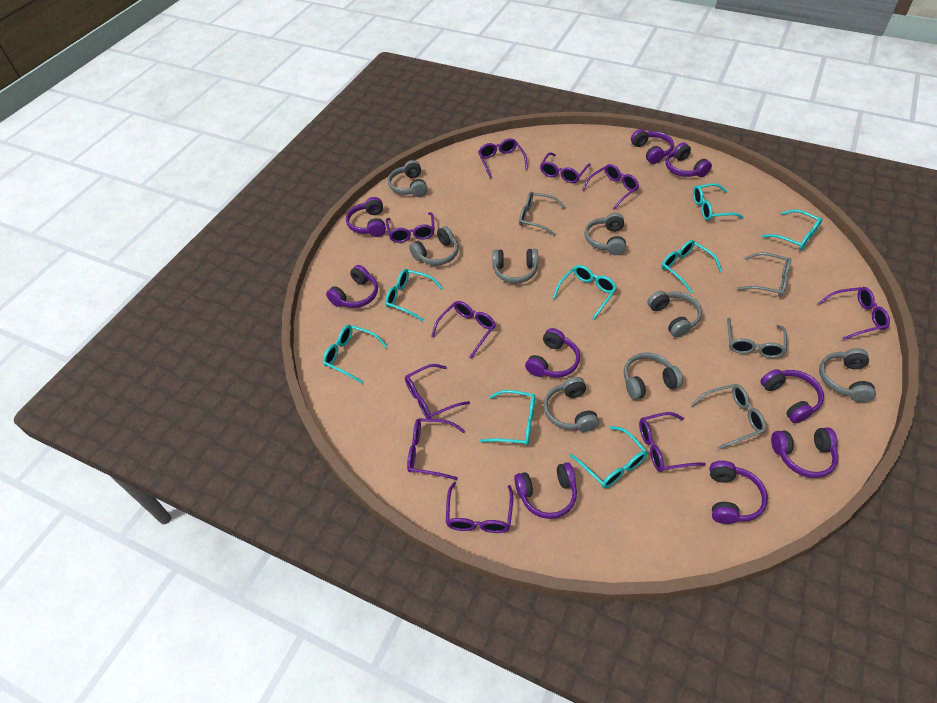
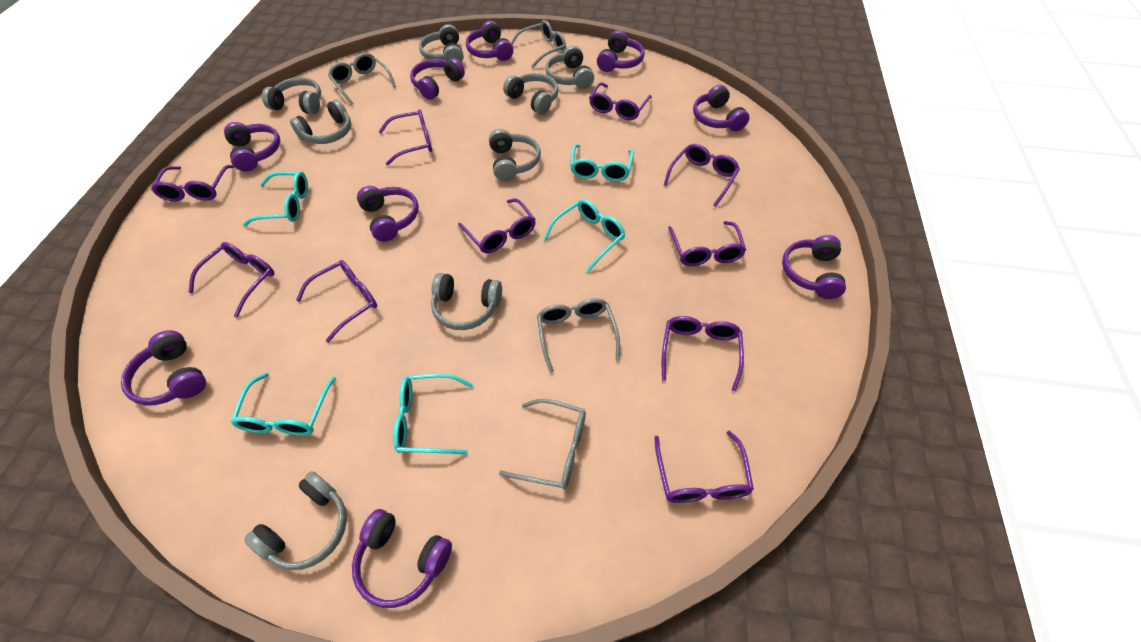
turquoise glasses: [323,325,388,384] [385,269,443,321] [480,390,535,446] [553,265,617,320] [570,426,648,488] [661,240,722,293] [693,183,744,221] [762,210,823,250] = 8 -> [231,373,336,436] [243,172,308,226] [393,374,473,455] [544,199,625,272] [570,144,634,182] = 5

